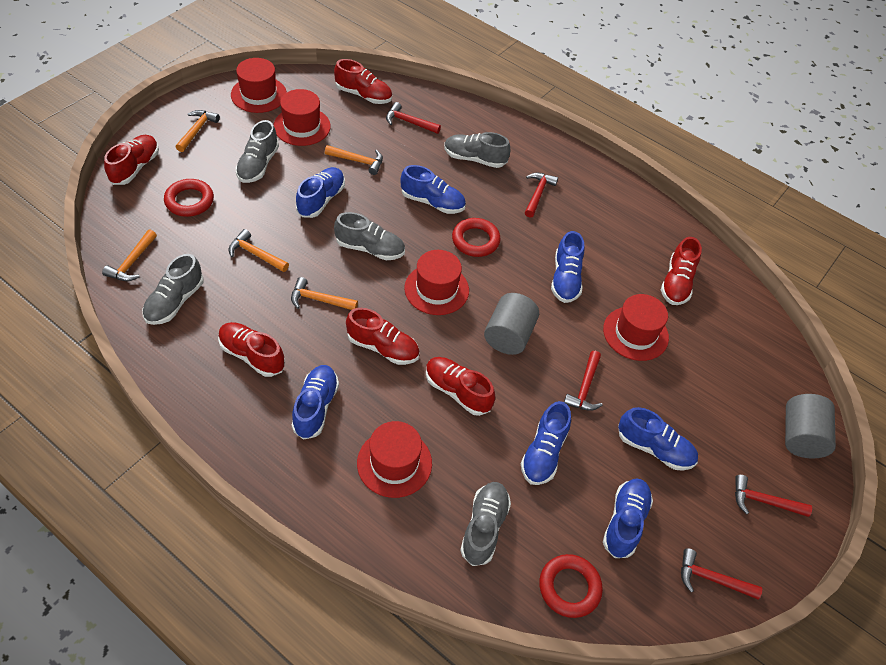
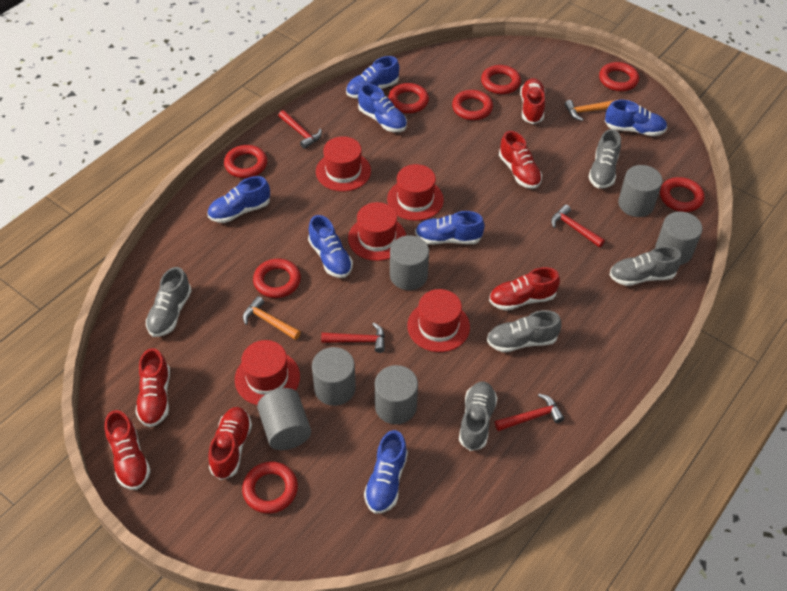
grey cylinder: [484,293,539,355] [785,394,836,458] = 2 -> [257,388,311,450] [312,347,356,406] [375,365,418,424] [390,235,429,290] [618,165,662,217] [655,212,703,265] = 6
orange hammer: [102,230,157,281] [176,110,220,152] [229,229,289,272] [291,277,358,310] [325,145,383,175] = 5 -> [243,296,301,340] [565,100,615,121] = 2
red hammer: [386,102,441,134] [525,173,558,218] [564,351,603,411] [681,548,762,599] [735,475,812,517] = 5 -> [278,110,322,149] [321,323,385,353] [495,394,565,431] [551,205,605,247] = 4
red ring: [164,179,214,217] [452,218,500,257] [539,554,603,618] = 3 -> [224,145,267,178] [242,462,298,514] [253,259,301,298] [388,83,429,113] [452,90,493,120] [481,65,521,94] [599,62,639,91] [660,177,705,212] = 8

